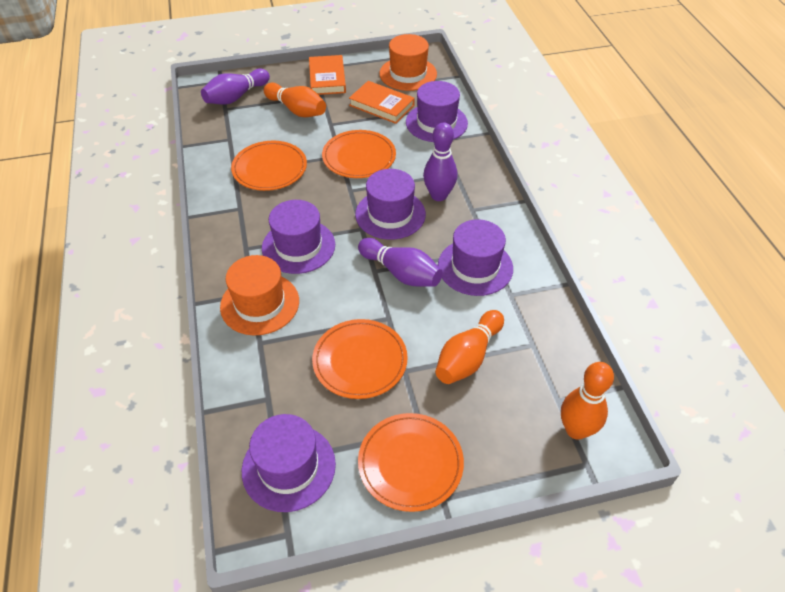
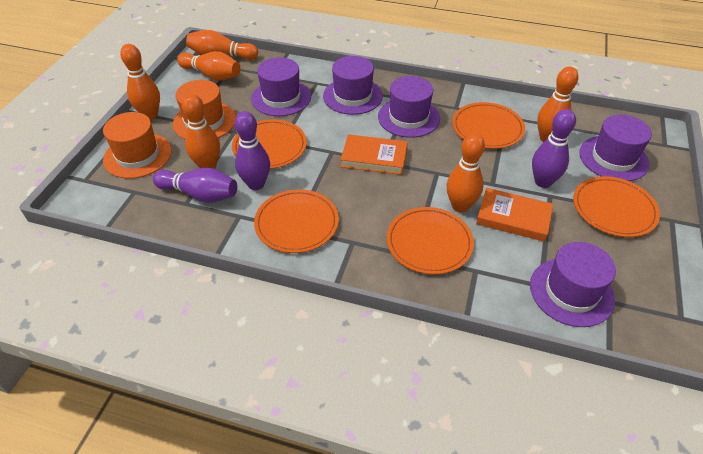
orange bowling pin: [263,83,326,117] [435,310,504,384] [561,362,614,440] = 3 -> [120,44,160,120] [177,51,241,81] [182,93,220,169] [186,30,258,60] [446,133,485,213] [537,67,578,142] = 6
orange plate: [231,141,307,191] [312,319,408,399] [322,130,396,178] [358,413,464,512] = 4 -> [232,119,307,169] [254,189,339,253] [387,207,474,275] [452,102,525,149] [573,176,660,237] = 5

